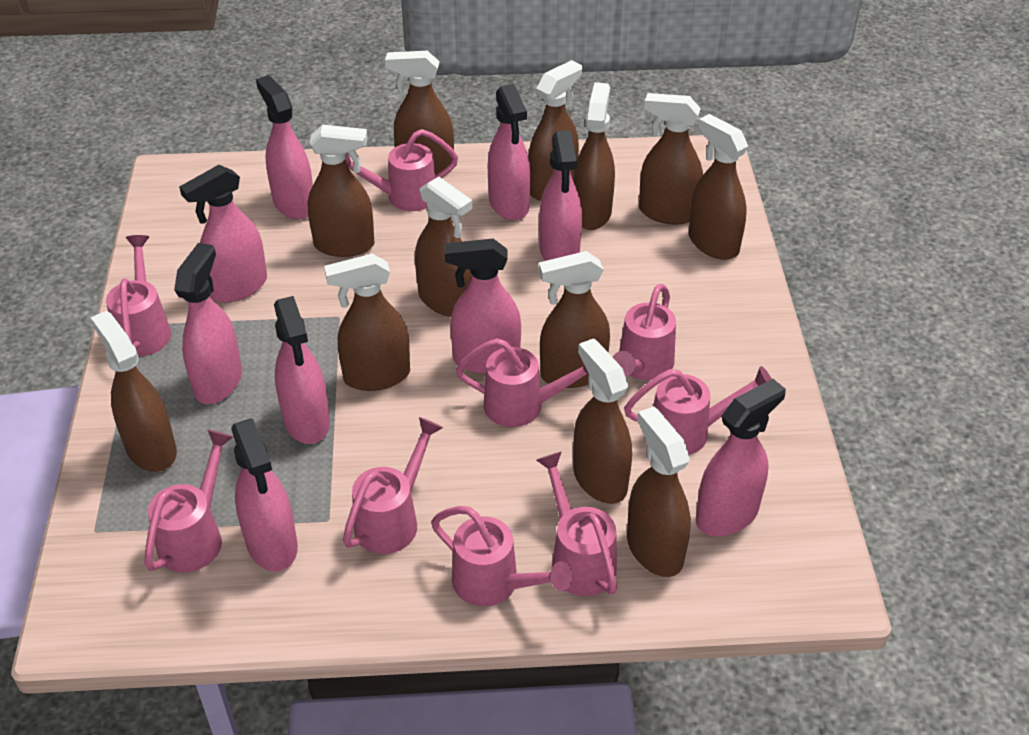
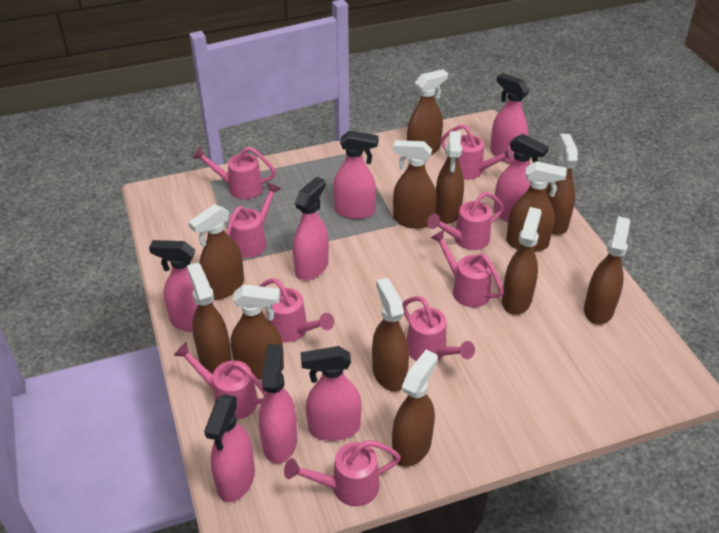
pink spray bottle: [174,243,242,404] [179,165,267,303] [231,418,298,571] [256,75,313,220] [274,296,330,444] [445,239,521,374] [488,84,531,221] [539,130,582,261] [696,379,786,536] = 9 -> [149,240,214,332] [204,395,255,502] [259,344,297,464] [293,177,329,280] [301,346,362,441] [333,130,379,219] [490,73,529,164] [493,134,549,222] = 8

